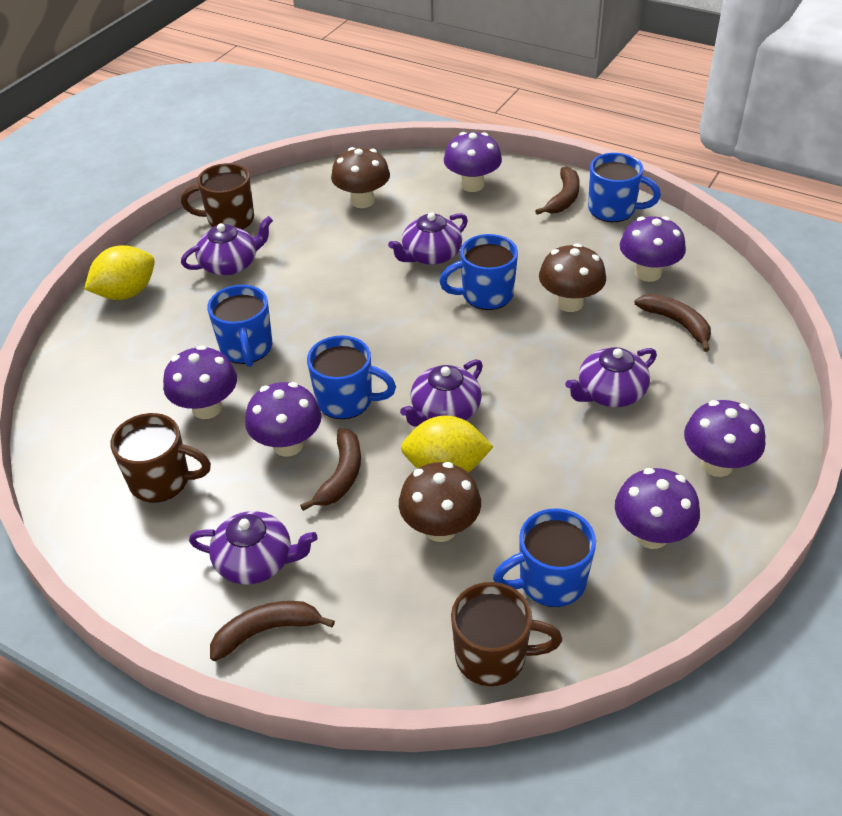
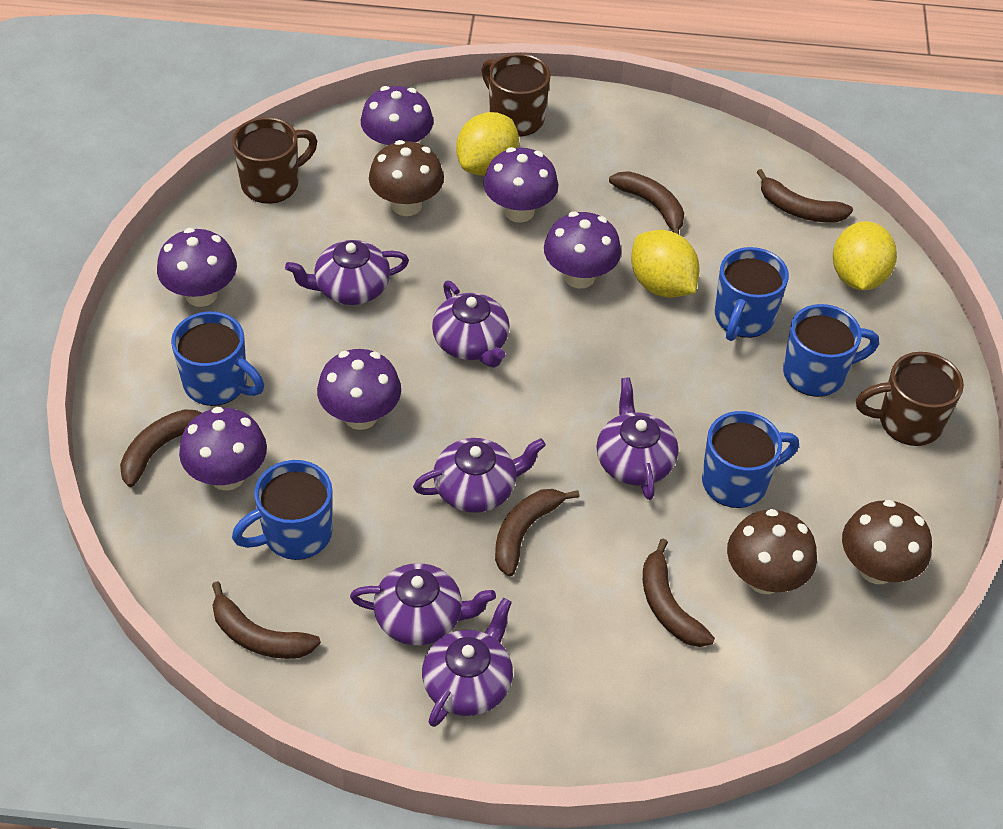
brown banana: [210,601,335,661] [300,428,361,511] [535,167,580,215] [635,294,711,352] = 4 -> [120,409,201,487] [212,581,321,659] [495,489,580,576] [609,171,684,234] [643,538,715,647] [757,169,853,223] = 6
purple teapot: [181,216,273,275] [189,511,318,584] [388,212,468,265] [400,359,483,427] [565,347,657,407] = 5 -> [285,240,409,305] [350,563,496,646] [413,438,546,513] [422,598,513,727] [432,281,510,368] [597,377,678,500] = 6
yellow lemon: [84,245,155,300] [401,415,493,473] = 2 -> [456,112,519,176] [631,230,700,298] [833,221,897,290] = 3

